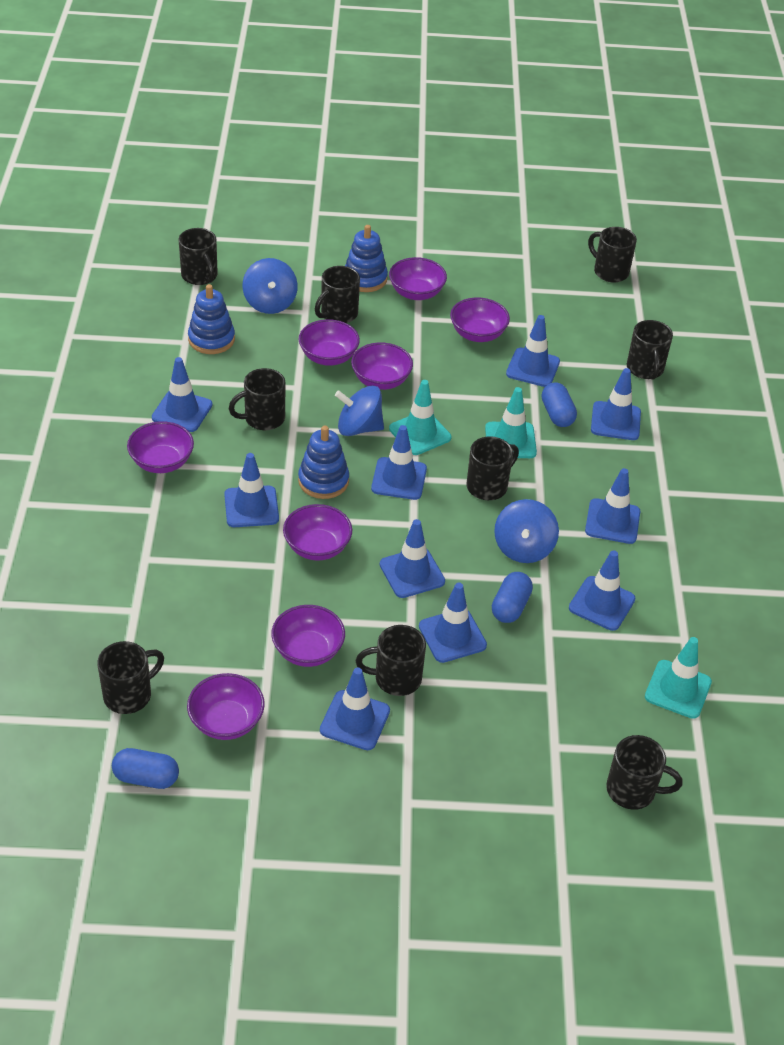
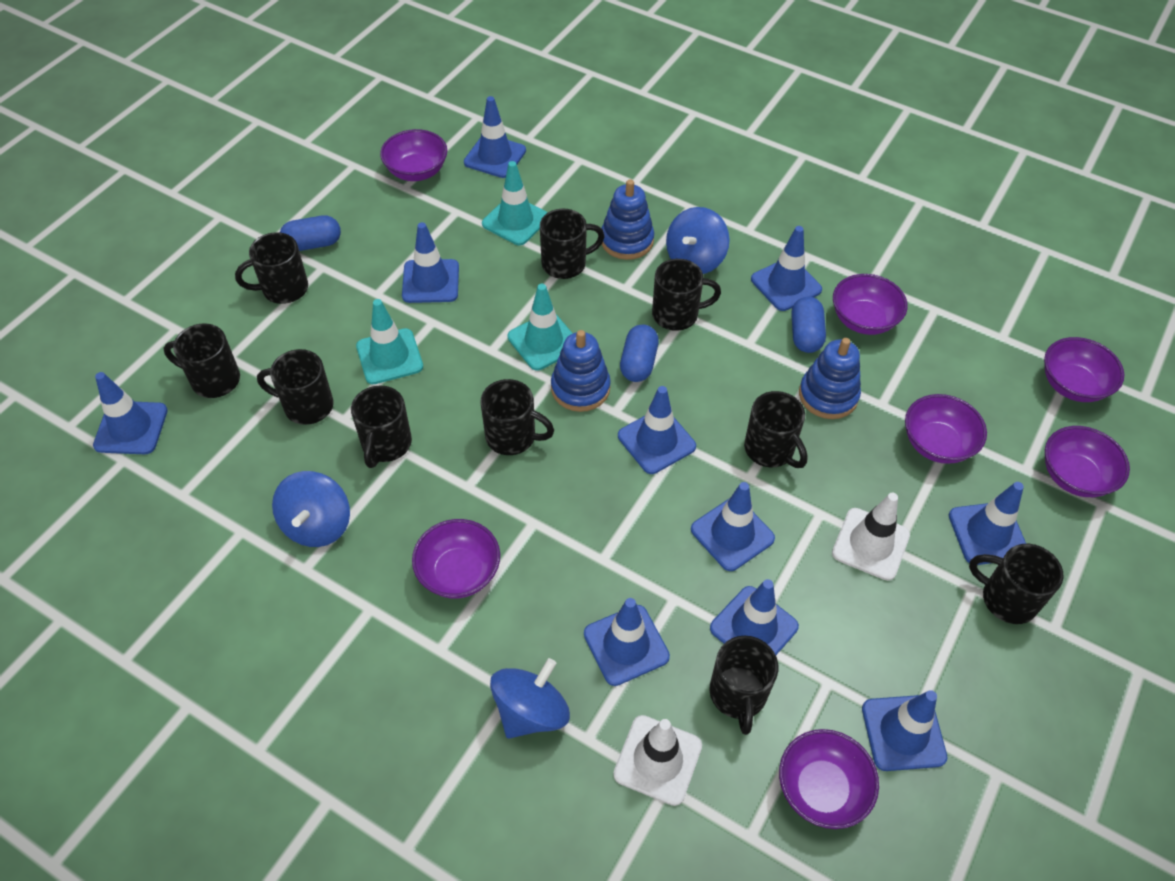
black mug: [97,641,164,714] [178,228,218,285] [229,368,286,430] [315,266,360,323] [356,625,426,696] [467,436,519,500] [588,227,637,283] [606,735,683,810] [627,320,673,380] = 9 -> [163,323,240,398] [235,232,308,304] [257,349,333,425] [351,385,412,468] [480,379,554,455] [540,209,605,279] [652,259,721,331] [709,636,778,735] [744,391,808,468] [969,544,1064,624] = 10
purple bowl: [127,421,194,473] [187,673,265,740] [271,605,345,667] [283,504,352,561] [299,319,360,366] [351,342,413,390] [389,257,447,300] [450,297,510,342] = 8 -> [380,129,447,181] [412,519,500,599] [779,729,879,829] [833,274,908,335] [905,394,987,464] [1044,337,1124,402] [1045,426,1130,497] = 7
white traffic cone: none = 0 -> [613,715,702,806] [832,493,910,581] = 2

